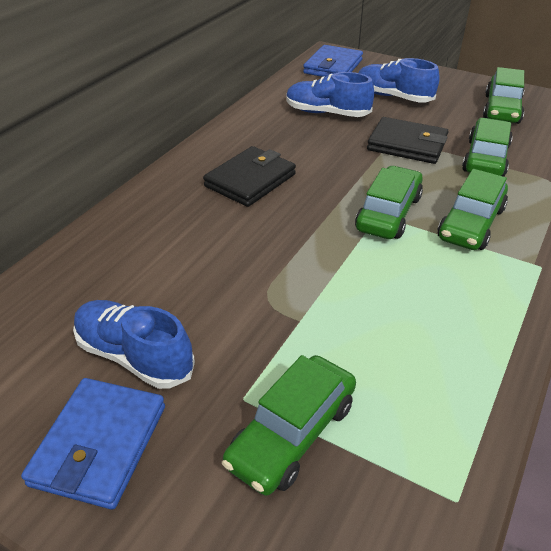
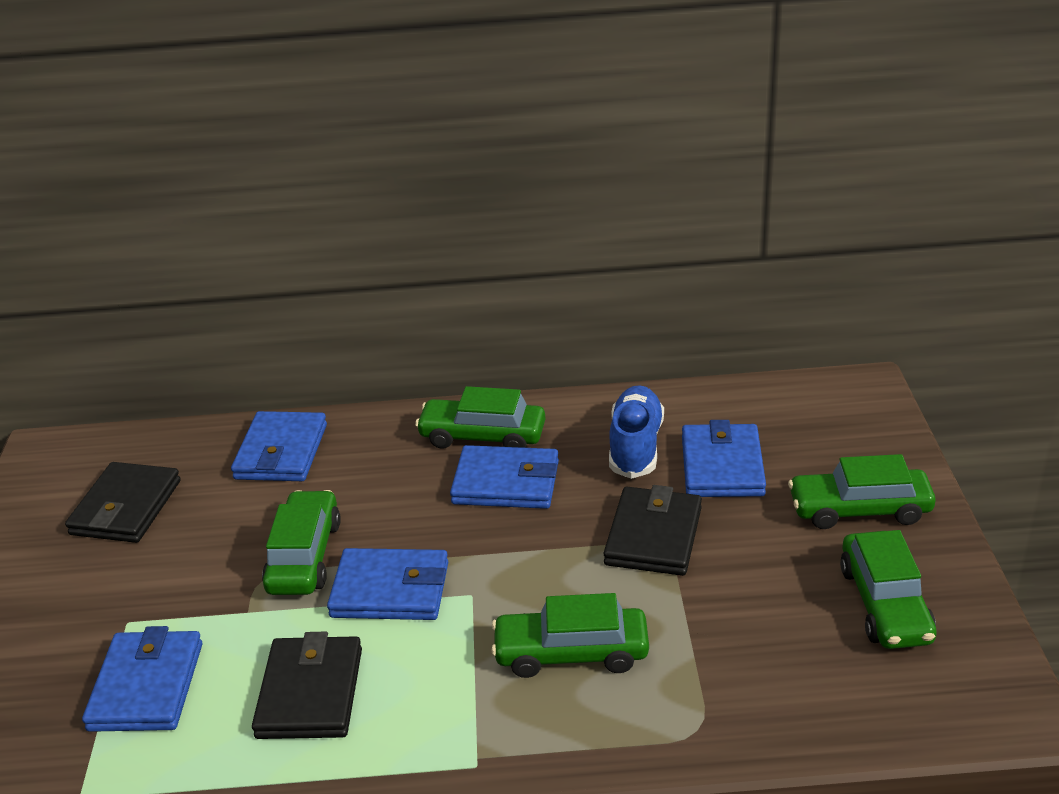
black wallet: [203,146,296,207] [367,117,448,164] = 2 -> [65,462,181,543] [252,632,362,739] [604,485,702,576] = 3
blue shoe: [73,300,195,389] [286,72,374,117] [359,58,440,103] = 3 -> [609,385,664,479] = 1
blue wallet: [21,378,165,510] [303,45,363,77] = 2 -> [82,626,202,732] [231,411,327,481] [327,548,448,620] [450,445,559,509] [682,420,766,497] = 5

